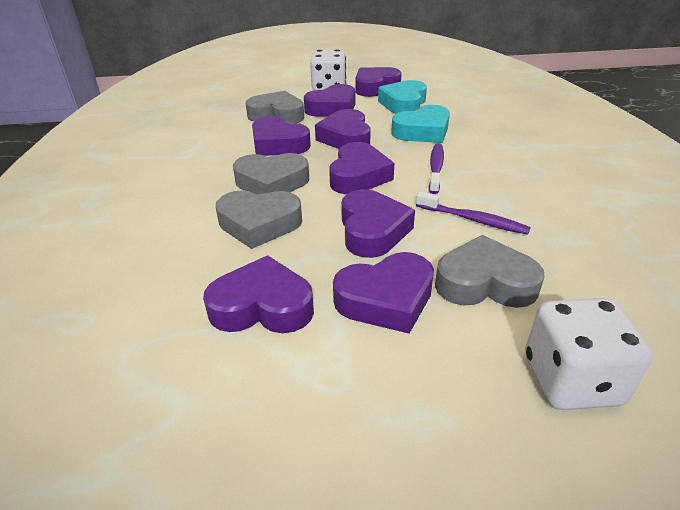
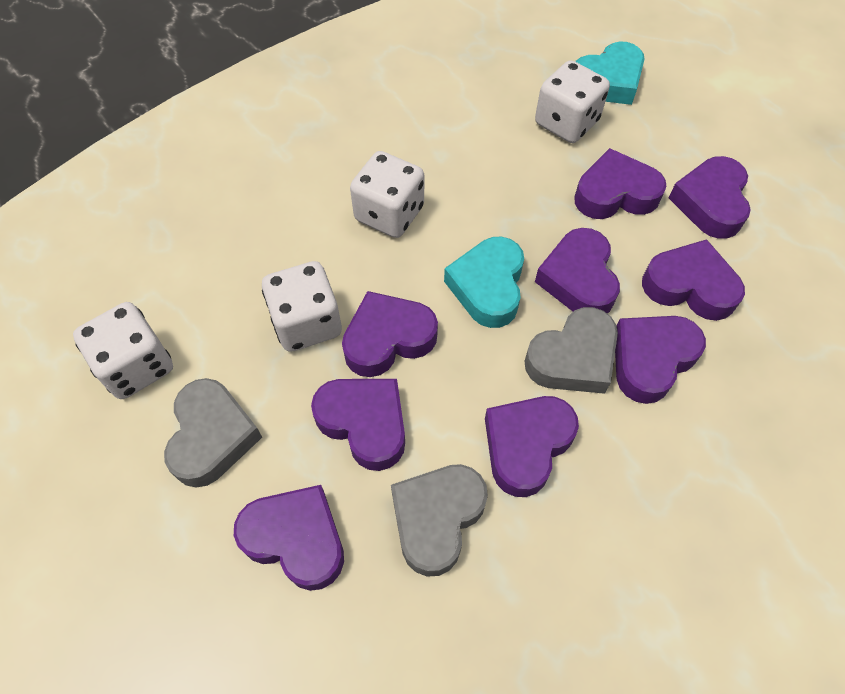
grey heart: [216,190,302,249] [233,153,309,194] [246,91,304,123] [435,235,545,308] = 4 -> [164,378,262,488] [391,464,488,577] [524,307,618,394] = 3
purple heart: [203,255,314,333] [252,116,311,156] [304,84,355,117] [315,109,371,149] [329,142,394,194] [333,252,434,334] [341,189,415,258] [355,67,402,97] = 8 -> [234,485,344,591] [311,379,405,471] [342,291,438,377] [485,396,579,497] [535,228,620,313] [574,148,667,219] [615,316,706,404] [642,239,745,321] [669,156,751,239] = 9
purple toothbrush: [416,191,531,235] [429,144,444,194] = 2 -> none = 0
white dice: [310,49,346,91] [525,298,653,410] = 2 -> [73,302,173,399] [262,261,342,352] [350,151,424,238] [535,60,610,143] = 4

